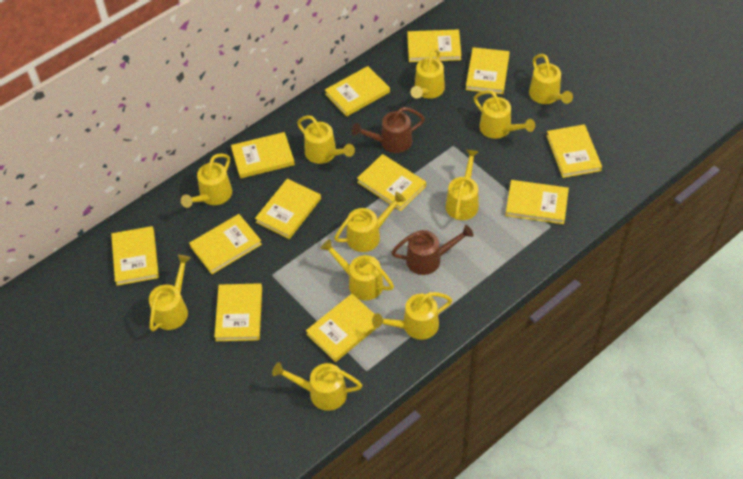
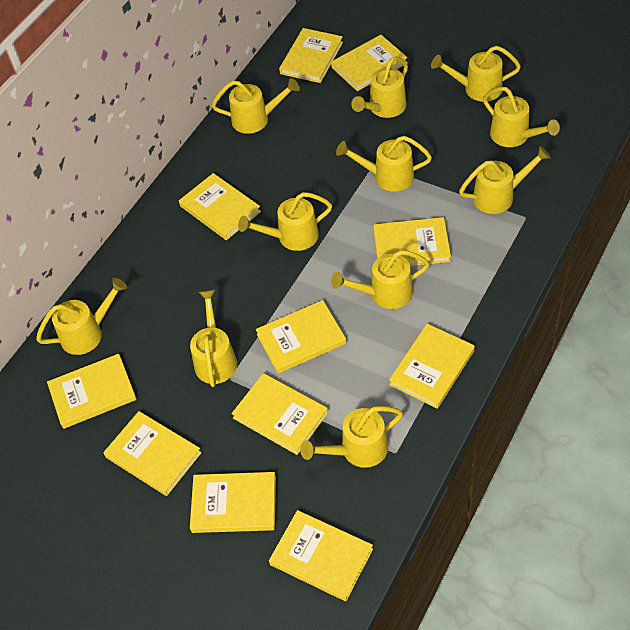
brown watering can: [352,107,425,153] [391,225,474,275] = 2 -> none = 0
yellow book: [111,226,159,286] [189,214,262,274] [214,283,262,341] [231,132,295,179] [255,179,321,239] [306,294,377,362] [325,66,390,117] [357,154,426,211] [407,30,461,62] [466,47,510,94] [505,180,569,224] [546,124,602,178] = 12 -> [47,354,137,429] [103,411,202,496] [179,173,261,240] [190,472,276,533] [231,373,328,455] [256,300,346,374] [269,510,373,601] [279,28,343,83] [331,35,408,91] [373,217,451,266] [389,324,475,409] = 11

